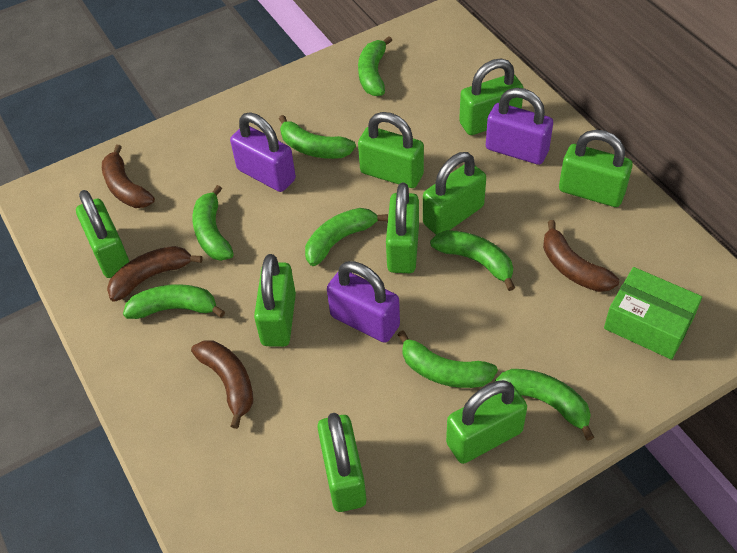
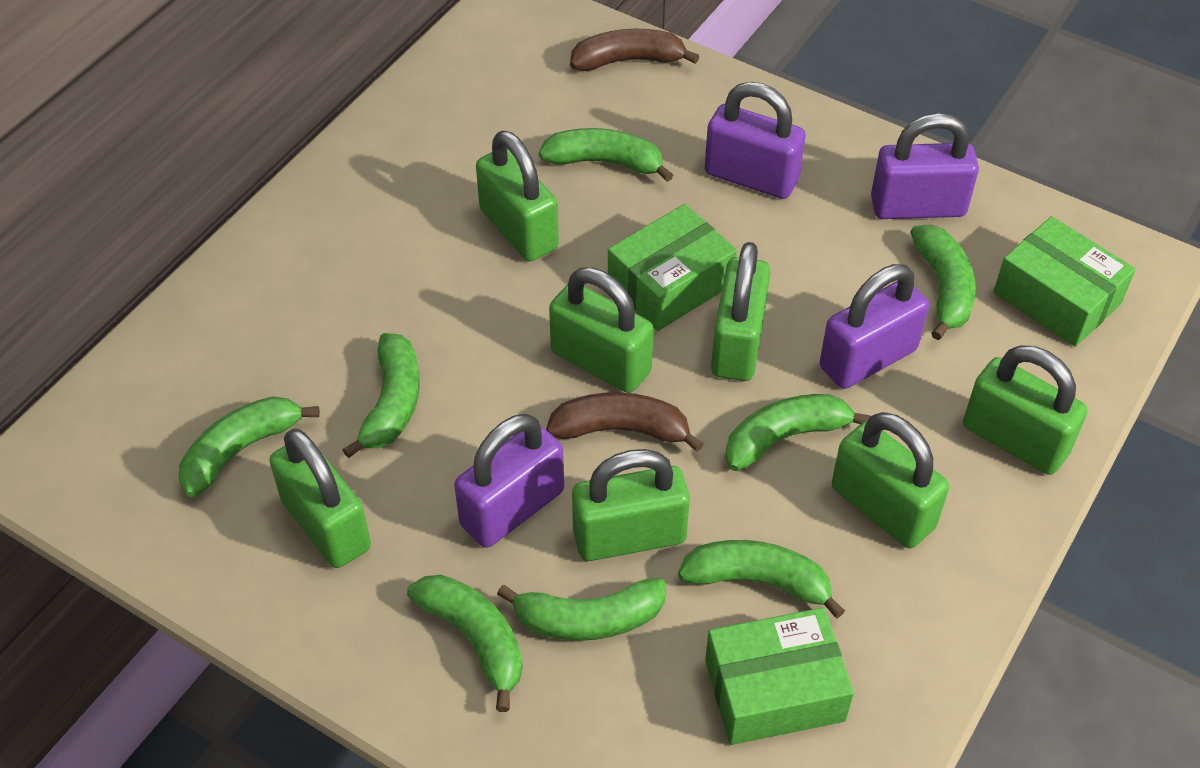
brown banana: [102,145,155,208] [107,246,202,302] [191,341,253,429] [543,220,619,292] = 4 -> [546,392,704,452] [570,29,700,71] = 2
green box: [604,267,702,360] = 1 -> [608,204,737,331] [705,607,854,745] [994,216,1136,347] = 3
green padlock: [76,190,130,278] [254,254,296,347] [317,413,366,512] [358,112,424,188] [386,183,419,273] [423,152,486,235] [446,380,527,464] [459,59,524,135] [559,130,633,207] = 9 -> [269,428,371,568] [476,130,559,261] [549,267,654,393] [572,449,690,561] [711,242,770,381] [832,412,949,548] [963,345,1087,475] = 7
purple padlock: [230,113,296,192] [327,261,400,343] [486,88,553,165] = 3 -> [454,414,564,548] [705,82,806,199] [820,264,929,389] [871,113,979,219] = 4

